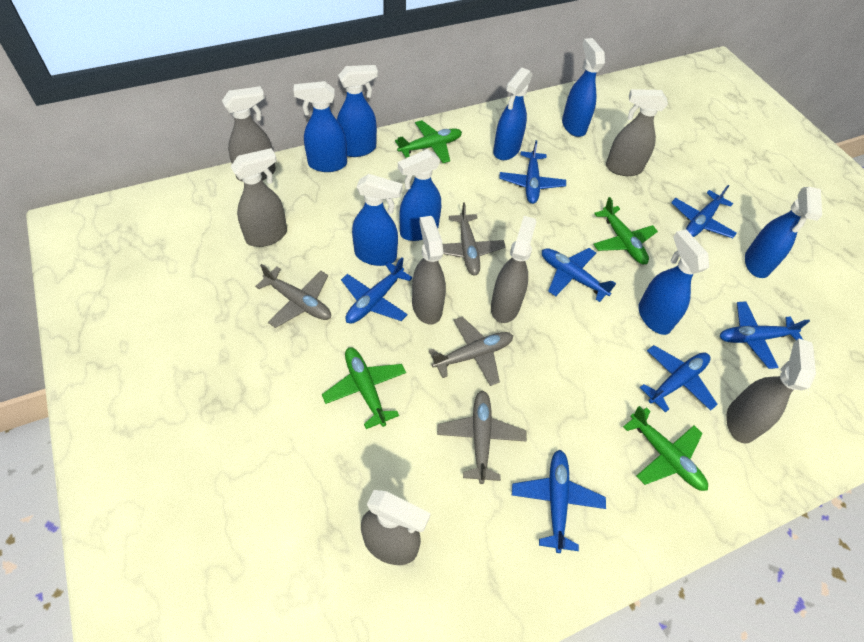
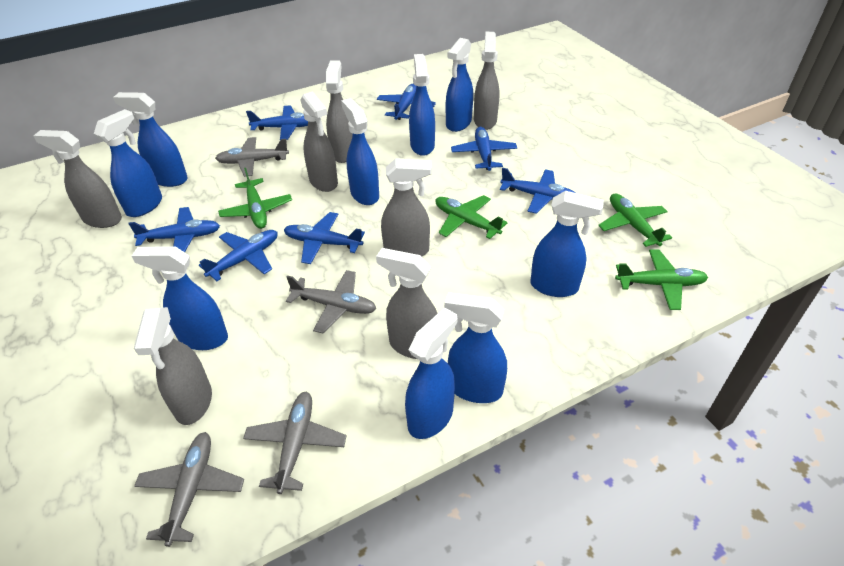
blue spray bottle: [294,81,347,172] [337,65,378,157] [352,174,403,266] [398,149,441,241] [493,68,533,160] [562,38,605,137] [638,229,709,335] [745,187,822,278] = 8 -> [94,109,162,217] [113,92,188,187] [132,247,228,350] [341,98,379,205] [405,308,457,439] [409,54,435,156] [444,292,507,403] [446,38,473,132] [530,191,604,297] = 9

